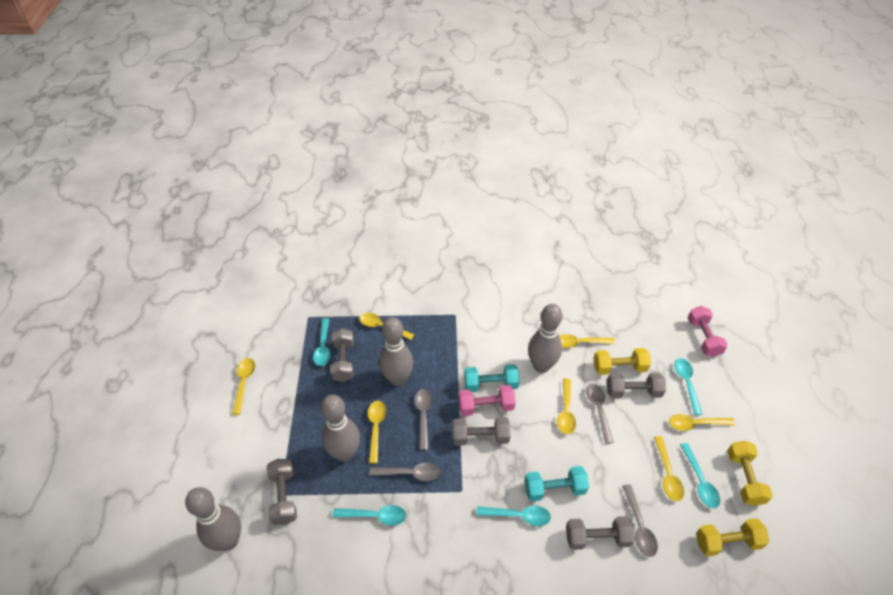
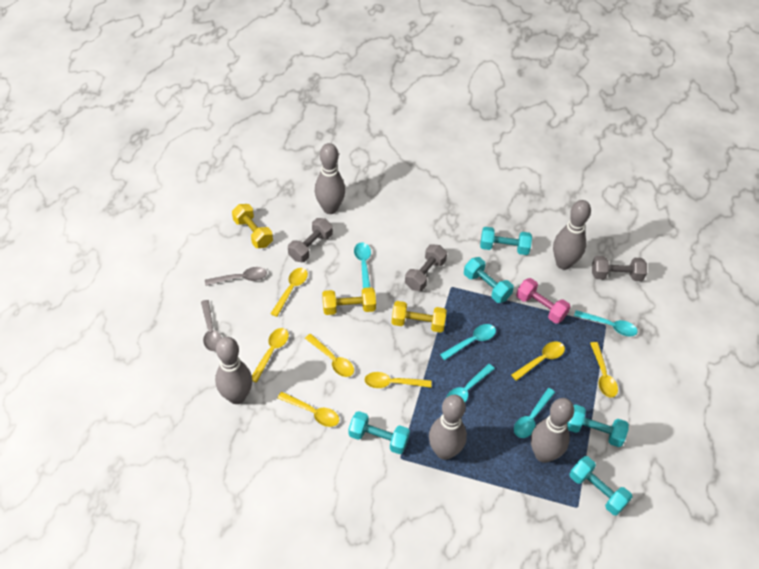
grey bowling pin: [185,487,241,551] [321,395,360,462] [379,317,413,386] [528,304,562,373] = 4 -> [215,337,252,404] [315,143,345,214] [429,395,467,460] [531,398,574,463] [553,200,591,270] = 5
grey dumbbell: [267,459,297,525] [330,328,354,382] [452,417,510,446] [566,516,635,550] [607,373,666,398] = 5 -> [288,218,333,262] [405,244,447,291] [592,256,647,281] = 3
grey spoon: [369,462,440,481] [414,389,433,450] [586,384,614,444] [623,484,658,557] = 4 -> [201,300,222,351] [205,267,267,286] = 2
pink dumbbell: [458,385,516,416] [688,306,728,357] = 2 -> [516,278,571,324] = 1
turquoise dumbbell: [464,364,520,392] [525,466,589,501] = 2 -> [348,411,410,454] [464,257,514,303] [480,227,532,255] [567,405,629,447] [570,456,632,515] = 5

